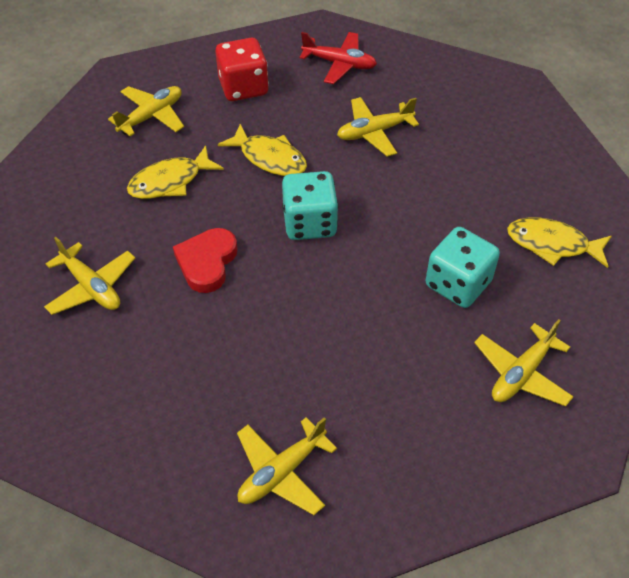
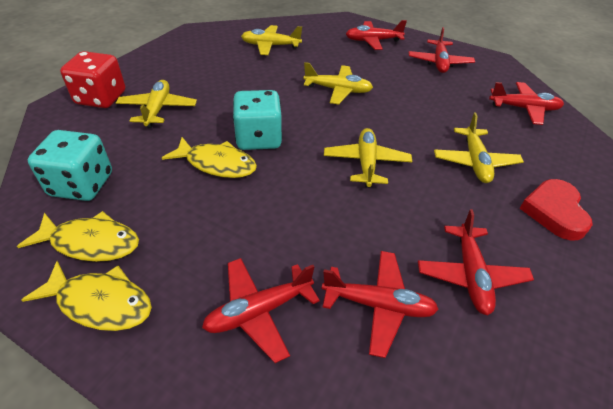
red plane: [299,32,377,84] = 1 -> [202,258,320,363] [322,251,439,358] [346,20,407,50] [409,27,475,73] [418,209,534,315] [489,82,564,125] = 6

